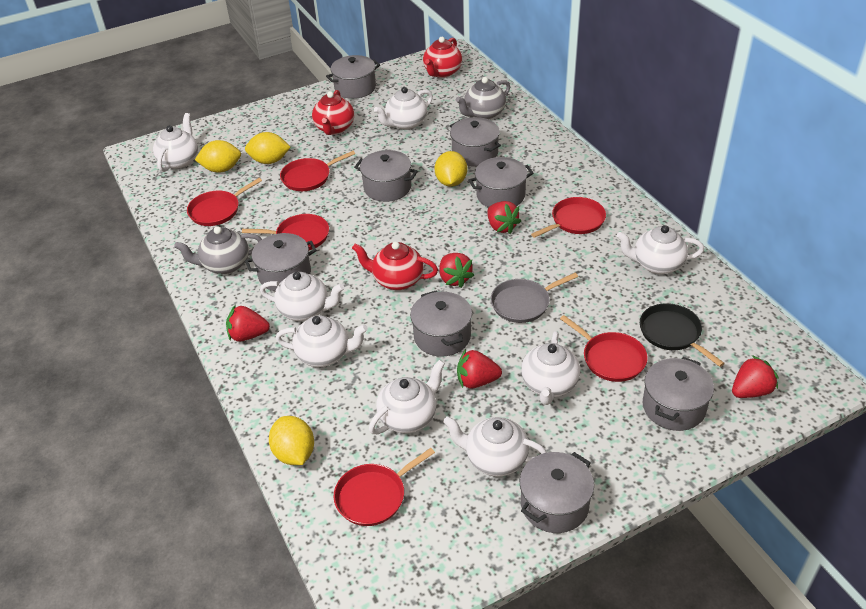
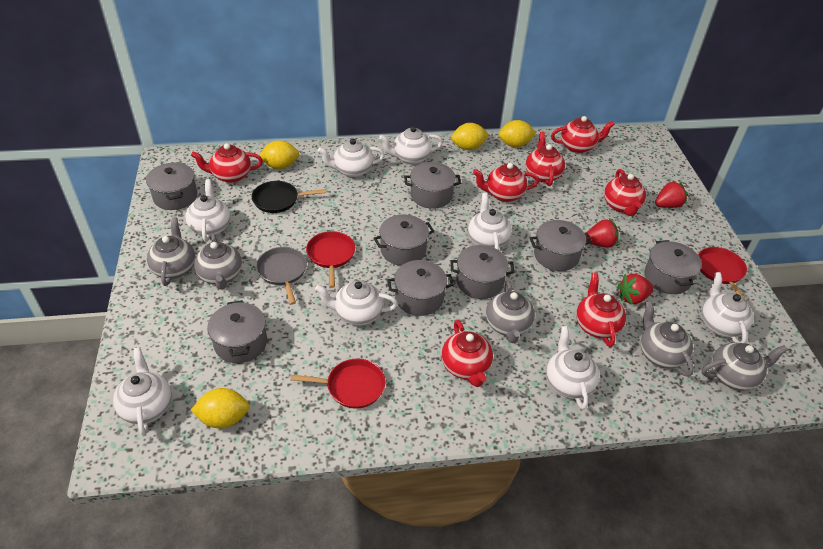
grey teapot: [174,226,262,274] [456,77,510,119] = 2 -> [147,217,195,286] [194,234,242,289] [486,281,535,343] [640,301,694,377] [702,342,788,391] = 5
red pan: [187,178,262,226] [242,214,329,250] [280,151,355,191] [333,448,435,526] [531,197,606,238] [560,315,648,382] = 6 -> [290,359,385,409] [306,231,355,288] [698,247,747,302] = 3
red strawberry: [226,305,270,342] [439,253,474,288] [457,349,502,389] [487,201,521,234] [732,355,778,398] = 5 -> [585,219,619,247] [618,274,654,305] [655,180,688,208] = 3
red teapot: [312,90,354,135] [352,242,438,290] [423,37,462,78] = 3 -> [191,143,263,183] [442,320,493,387] [473,163,539,202] [526,132,565,186] [551,116,615,153] [576,272,626,347] [604,169,646,216] = 7

